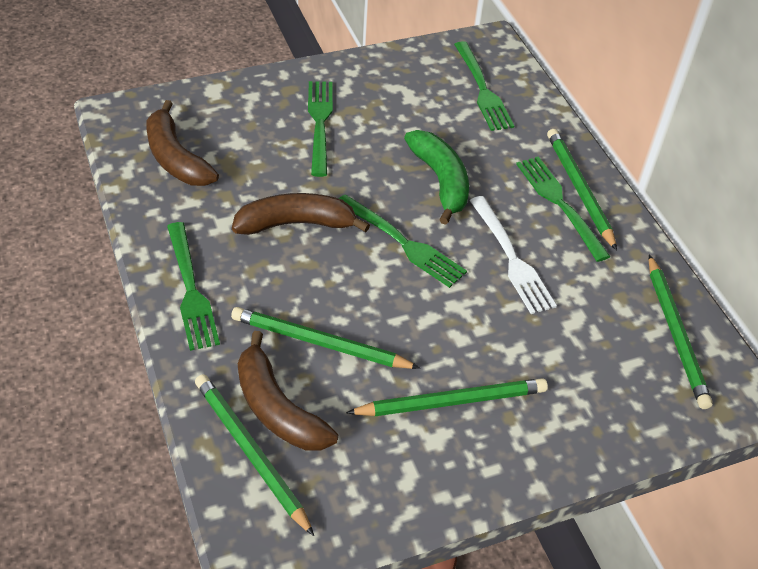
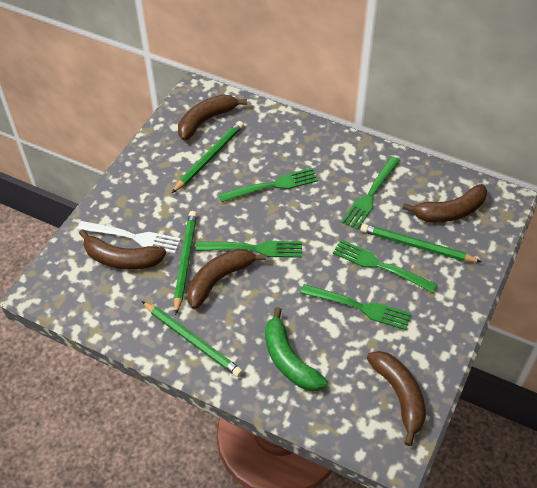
brown banana: [146,100,219,186] [232,193,370,235] [238,331,339,450] = 3 -> [79,229,166,270] [178,94,247,141] [187,249,266,309] [367,351,426,446] [402,184,487,222] = 5
green pencil: [195,374,314,536] [231,307,420,369] [346,378,548,416] [547,129,617,250] [649,255,713,409] = 5 -> [142,301,243,377] [172,121,244,193] [174,211,197,315] [361,224,482,262] = 4

